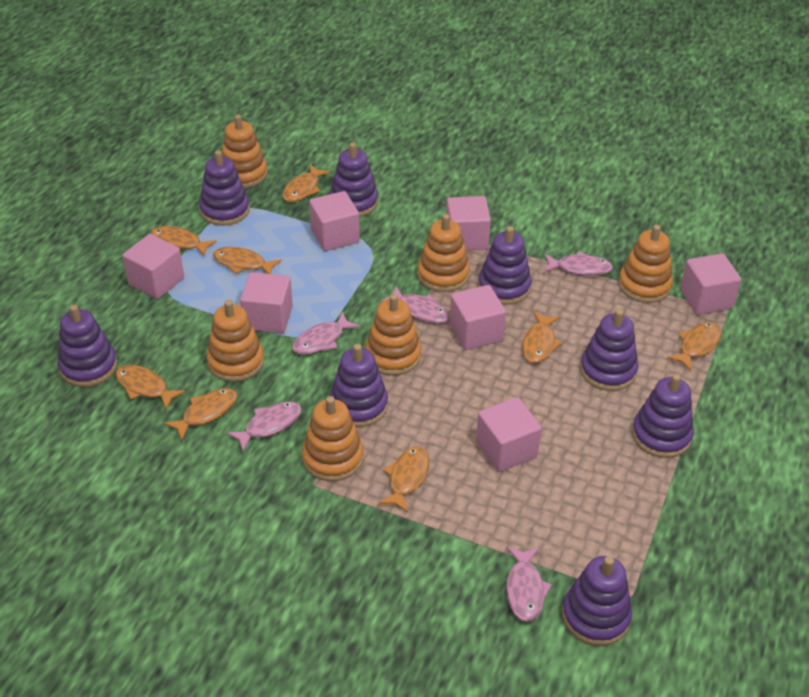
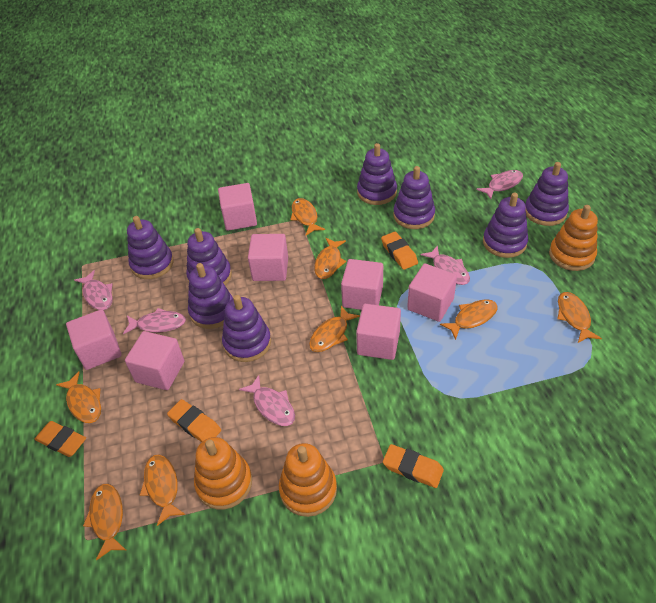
orange eraser: none = 0 -> [35,421,86,457] [167,399,221,442] [381,232,418,270] [383,444,444,488] = 4
orange stacking toy: [206,300,264,382] [222,114,268,188] [302,396,363,481] [365,294,421,376] [417,214,470,292] [619,225,673,303] = 6 -> [194,437,252,510] [279,443,337,517] [549,205,598,271] = 3

